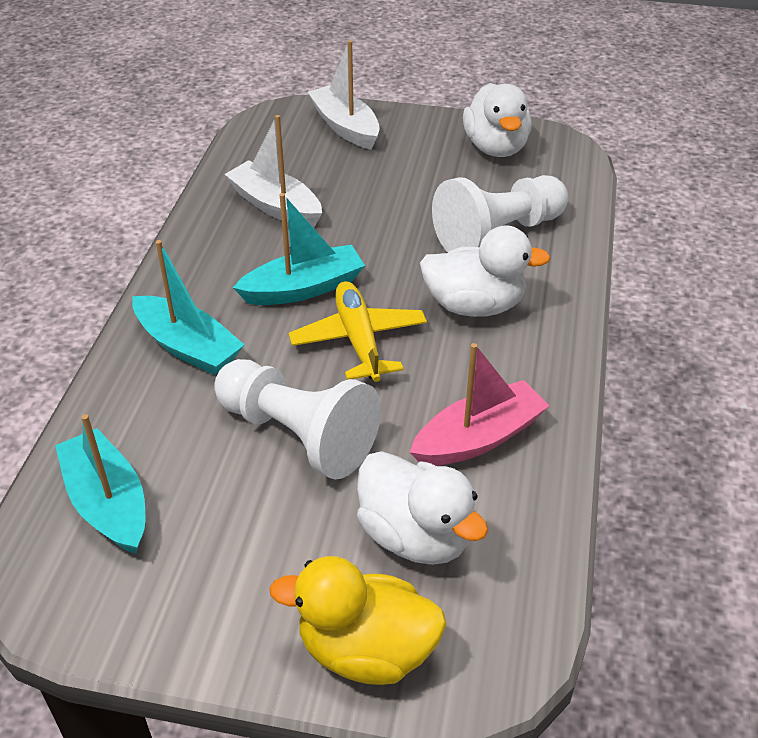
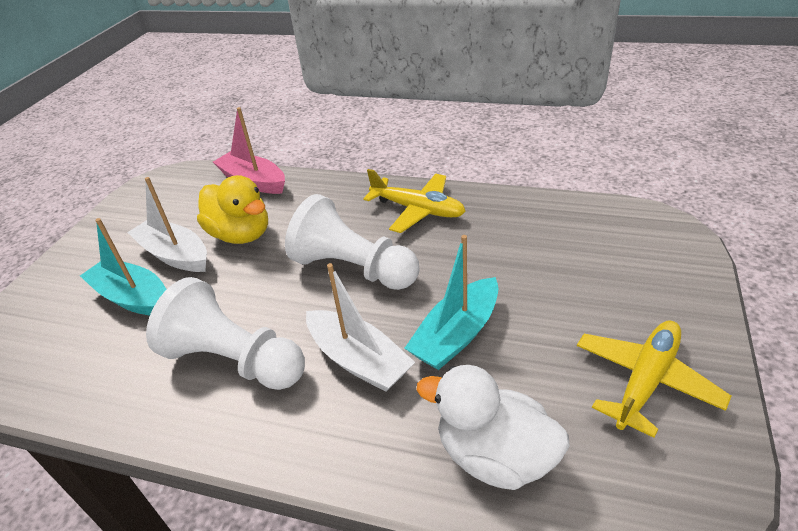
turquoise boat: [55,414,145,554] [132,240,245,375] [233,193,365,305] = 3 -> [80,218,167,316] [404,235,498,370] = 2
white duck: [357,451,488,565] [420,225,551,317] [463,83,532,157] = 3 -> [416,365,570,490] = 1
yellow plane: [289,281,427,382] = 1 -> [363,169,466,233] [577,321,731,438] = 2

